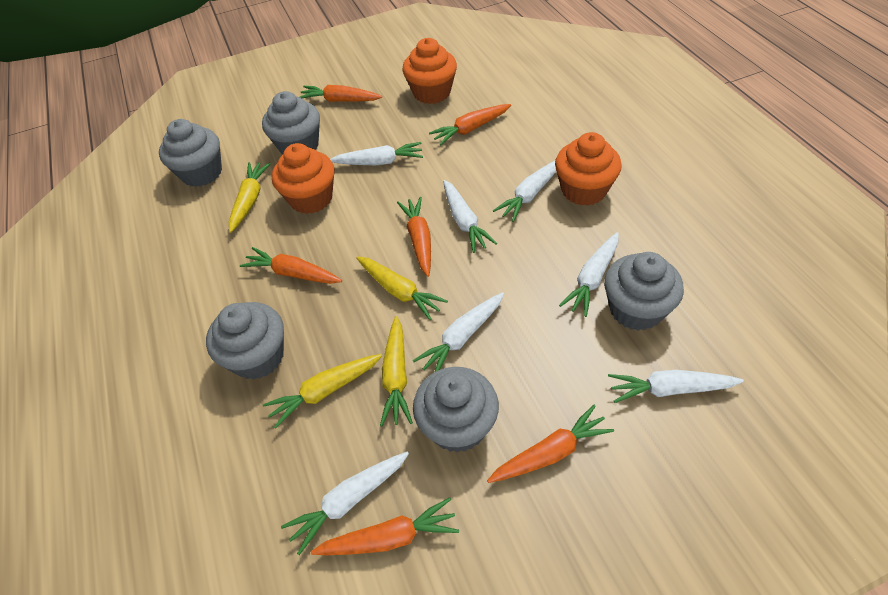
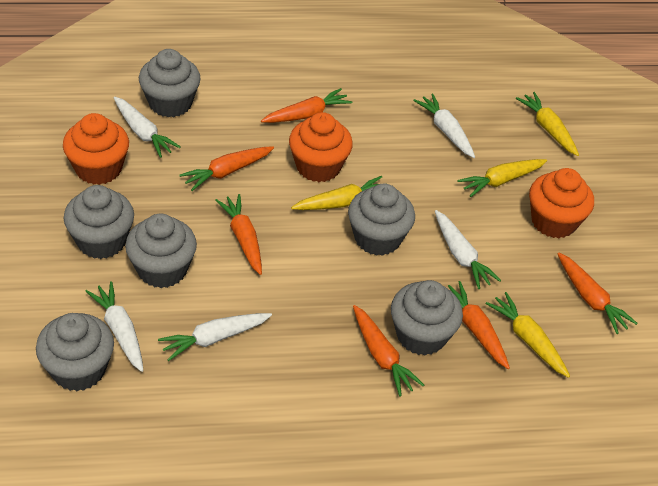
grey cupcake: [159,119,222,187] [206,302,284,380] [262,91,320,155] [413,367,499,453] [604,252,684,331] = 5 -> [36,313,114,391] [64,185,134,259] [125,214,197,288] [139,49,201,117] [348,184,415,256] [391,280,463,355] = 6
white carrot: [281,452,409,555] [330,142,423,165] [413,292,504,372] [443,180,497,253] [493,161,556,222] [559,232,619,317] [608,370,744,403] = 7 -> [85,281,144,372] [114,97,181,158] [158,313,272,361] [413,94,475,158] [435,210,501,289] = 5

